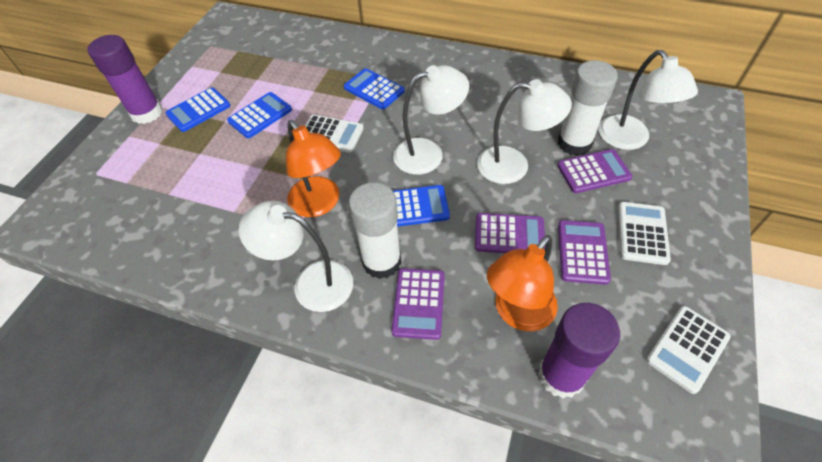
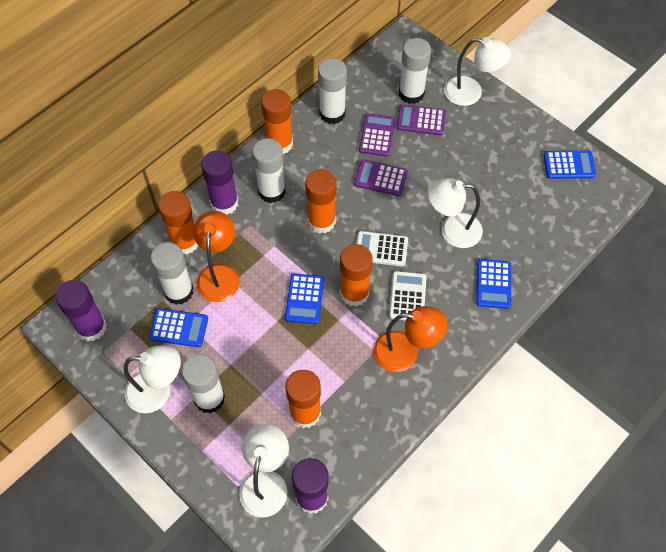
orange glue stick: none = 0 -> [158,191,198,254] [261,89,293,154] [286,370,321,428] [305,169,336,234] [340,244,373,307] = 5
purple calculator: [391,268,445,340] [475,213,545,253] [557,149,632,193] [558,220,611,285] = 4 -> [354,159,408,196] [359,113,395,157] [397,104,446,136] = 3
purple glue stick: [88,35,163,124] [538,303,620,398] = 2 -> [55,280,107,341] [201,151,238,215] [292,458,329,514] = 3
white calculator: [305,115,364,153] [618,202,671,265] [646,306,731,394] = 3 -> [356,231,408,267] [389,271,427,321] = 2
white glue stick: [349,182,402,279] [558,60,618,156] = 2 -> [150,242,194,305] [182,354,225,413] [252,138,286,203] [318,58,347,124] [399,38,431,104] = 5

